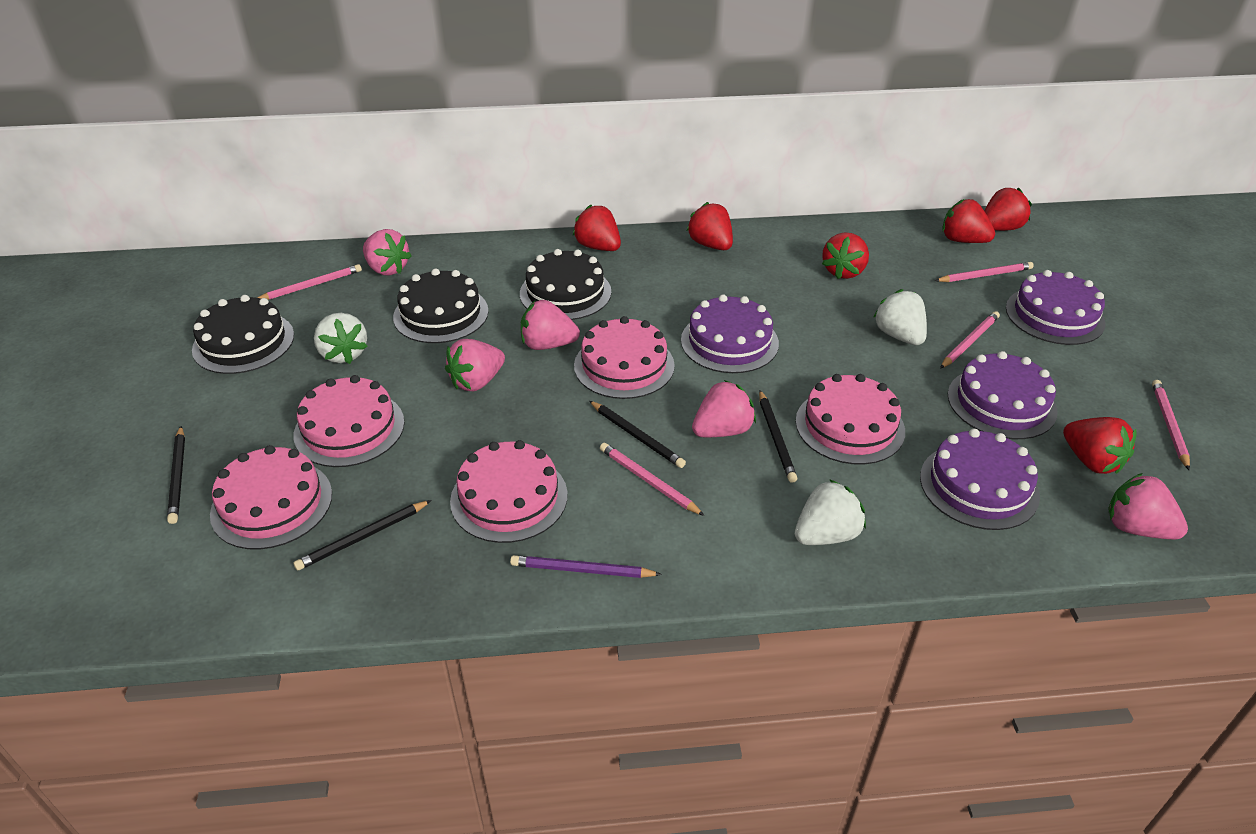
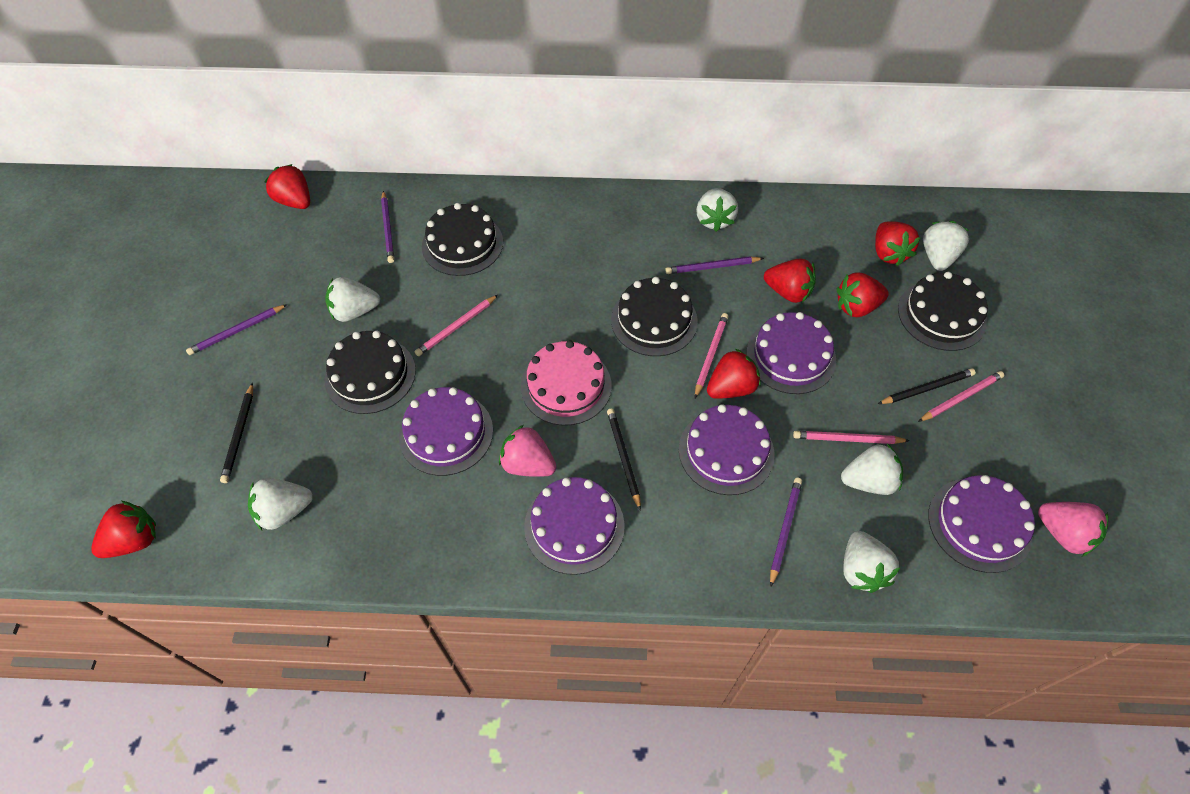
black cake: [192,295,294,374] [393,269,489,343] [520,249,611,320] = 3 -> [325,331,416,414] [422,203,503,276] [611,277,698,356] [898,272,988,351] = 4
black pencil: [167,426,185,524] [293,500,431,570] [589,401,686,468] [759,390,797,483] = 4 -> [220,382,253,483] [607,409,641,511] [878,368,976,404] = 3
pink cake: [210,445,332,550] [293,375,405,467] [450,440,568,543] [574,316,675,399] [796,374,905,465] = 5 -> [521,340,612,425] = 1
pink pencil: [257,264,362,300] [600,443,705,516] [935,262,1034,282] [940,311,1000,369] [1152,380,1190,470] = 5 -> [415,295,498,356] [695,313,729,398] [793,431,910,444] [918,371,1004,422] = 4
pink strawberry: [363,229,412,275] [445,339,505,391] [521,300,580,350] [692,380,756,437] [1108,473,1188,539] = 5 -> [499,425,557,477] [1038,502,1109,557] = 2
purple cake: [681,294,779,373] [920,429,1040,530] [948,351,1058,439] [1006,270,1106,345] = 4 -> [399,387,493,476] [524,477,625,575] [679,404,775,495] [746,312,836,394] [928,475,1035,573] = 5
purple pencil: [510,555,662,578] = 1 -> [186,304,288,355] [381,191,394,263] [665,256,764,274] [770,478,802,587] = 4
white strawberry: [314,313,368,364] [795,479,866,545] [873,289,927,345] = 3 -> [248,478,313,531] [325,277,380,322] [696,188,738,232] [841,444,903,495] [843,531,901,593] [923,221,969,271] = 6

